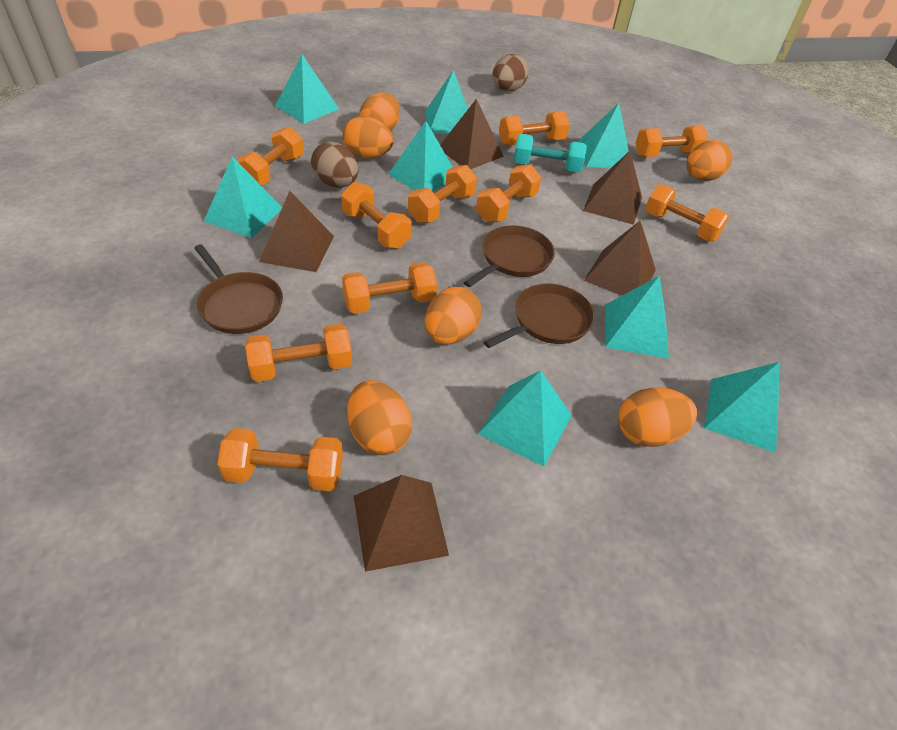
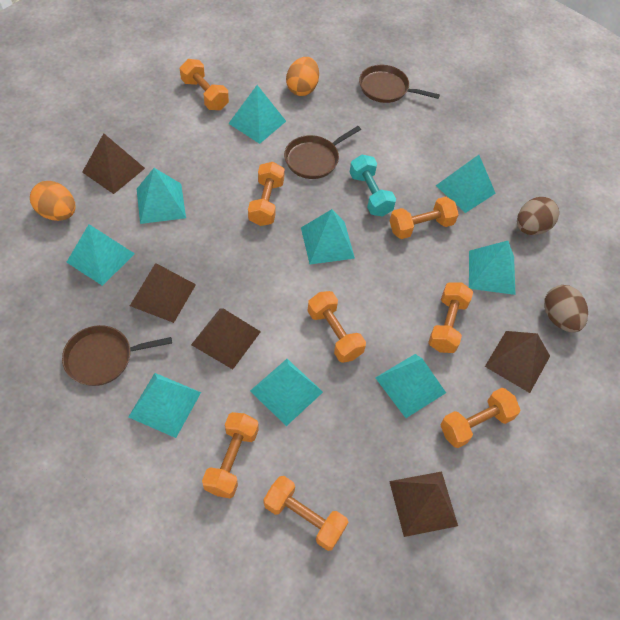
orange dumbbell: [217,428,343,491] [236,127,304,186] [245,324,352,382] [341,182,412,249] [342,262,437,314] [408,165,477,223] [476,164,541,222] [499,111,570,145] [635,126,708,157] [645,184,729,241] = 10 -> [180,59,229,110] [202,412,259,498] [248,162,285,226] [264,476,348,551] [308,291,366,363] [390,197,459,239] [428,282,473,353] [441,388,520,448] = 8
orange egg: [342,116,394,158] [348,380,412,455] [359,92,400,131] [425,287,482,344] [618,387,697,447] [686,140,733,181] = 6 -> [30,181,76,221] [286,57,319,96] = 2
turquoise pyramid: [204,157,282,238] [275,55,339,124] [388,121,452,191] [426,70,468,134] [478,370,572,467] [577,103,629,168] [605,275,669,358] [704,362,779,453] = 8 -> [66,224,135,286] [129,373,201,438] [137,168,186,224] [228,85,286,144] [250,359,323,426] [301,209,355,264] [375,354,446,418] [436,155,496,213] [469,241,516,295] = 9

